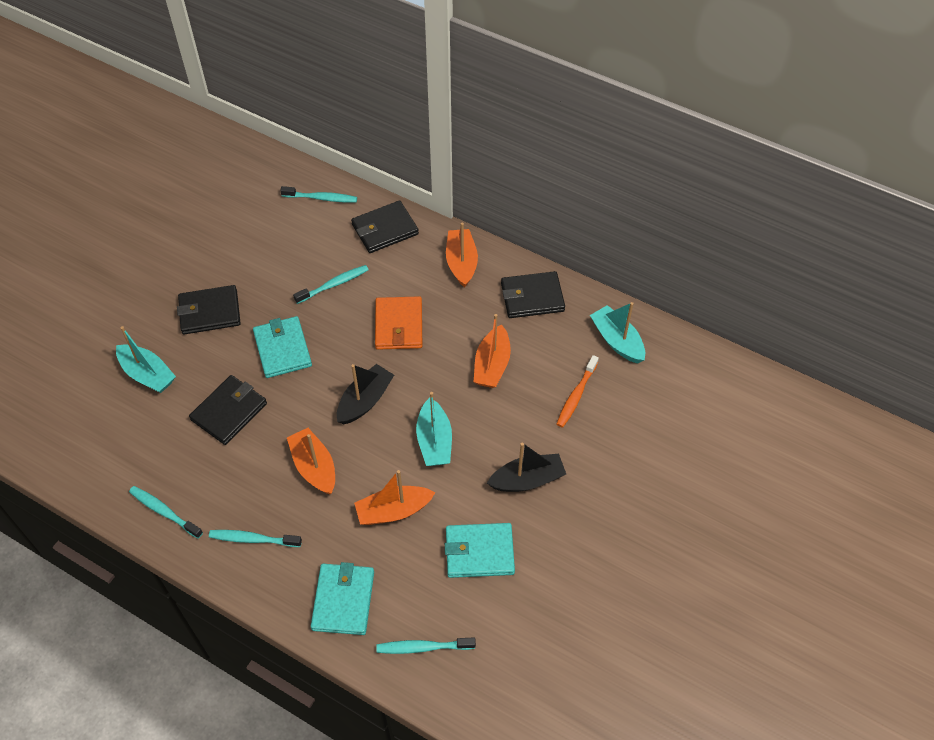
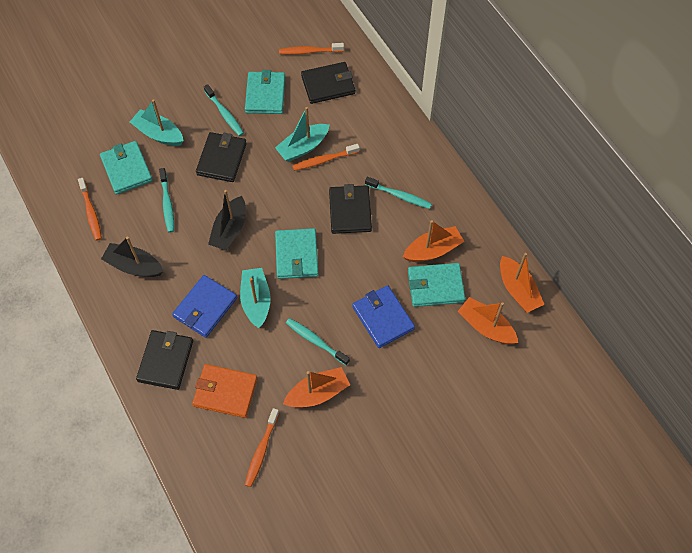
blue wallet: none = 0 -> [172,275,237,338] [352,285,415,348] = 2
orange toothbrush: [557,355,599,428] = 1 -> [78,178,102,241] [245,408,279,487] [279,43,344,55] [293,144,360,171] = 4
turquoise toothbrush: [129,486,203,539] [209,530,302,547] [280,186,357,203] [293,265,368,304] [376,638,476,654] = 5 -> [159,168,174,233] [204,84,244,136] [286,318,350,365] [365,177,432,209] = 4
turquoise wallet: [253,316,312,378] [311,562,374,635] [445,523,515,578] = 3 -> [100,141,153,195] [245,70,285,114] [275,228,319,279] [408,263,465,307] = 4

